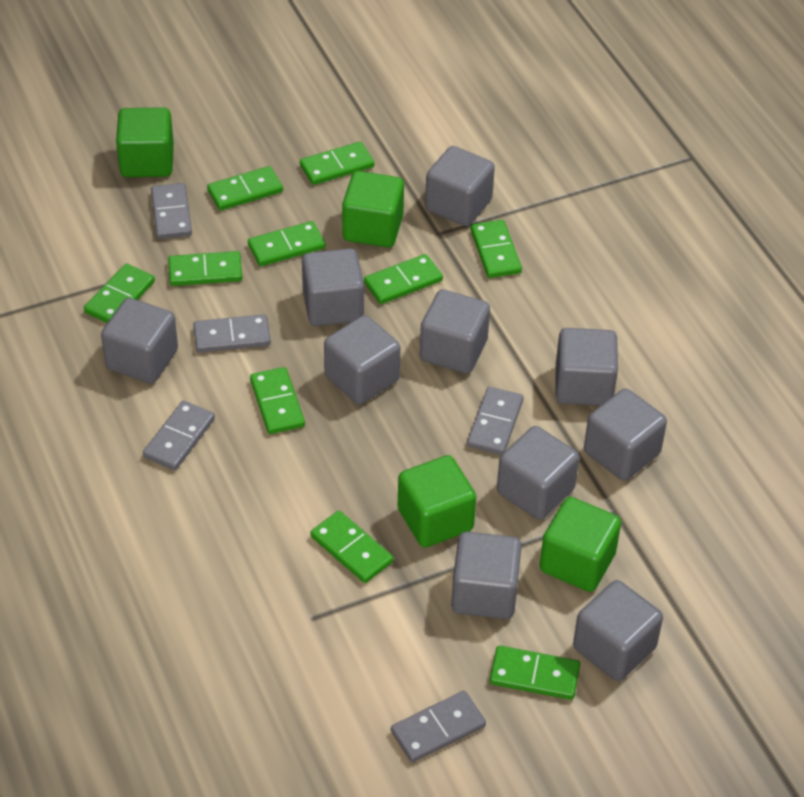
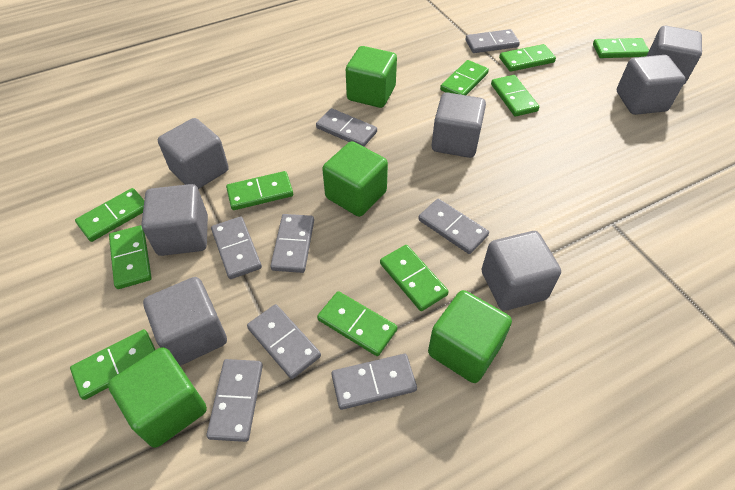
grey cube: [101,298,178,384] [302,248,364,326] [324,315,400,404] [420,289,490,374] [425,146,495,227] [451,532,522,619] [497,426,579,520] [556,328,618,406] [573,580,663,681] [584,388,667,481] = 10 -> [142,184,208,256] [143,277,227,366] [158,118,229,189] [432,93,486,158] [482,231,561,311] [617,55,685,115] [647,26,702,85] = 7
grey domino: [143,400,215,470] [151,183,192,239] [193,314,271,353] [391,691,486,763] [467,387,523,455] = 5 -> [206,359,263,442] [211,217,262,279] [247,304,321,379] [270,214,314,273] [316,108,377,147] [331,354,417,410] [418,199,489,254] [465,29,520,53] = 8

